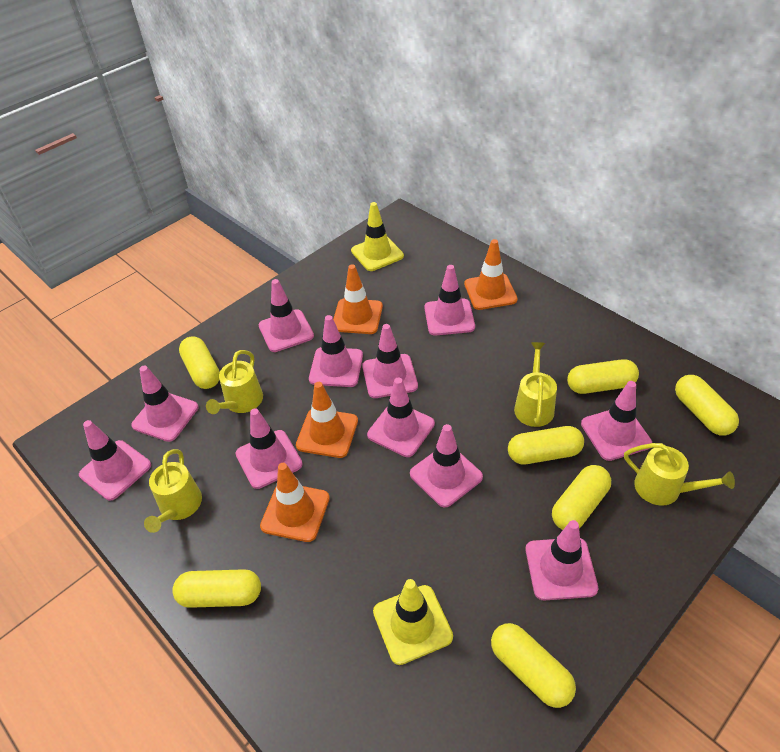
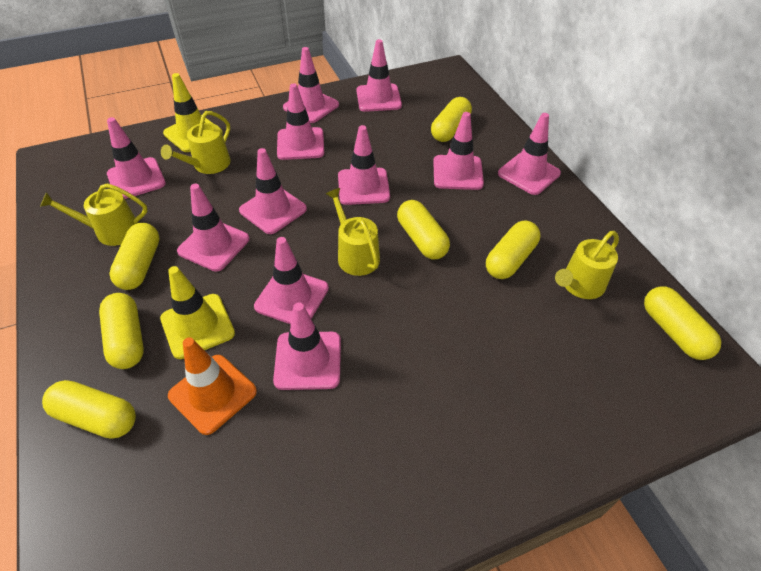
orange traffic cone: [260,463,330,542] [296,382,358,458] [333,264,383,334] [464,239,518,310] = 4 -> [168,337,257,435] = 1

